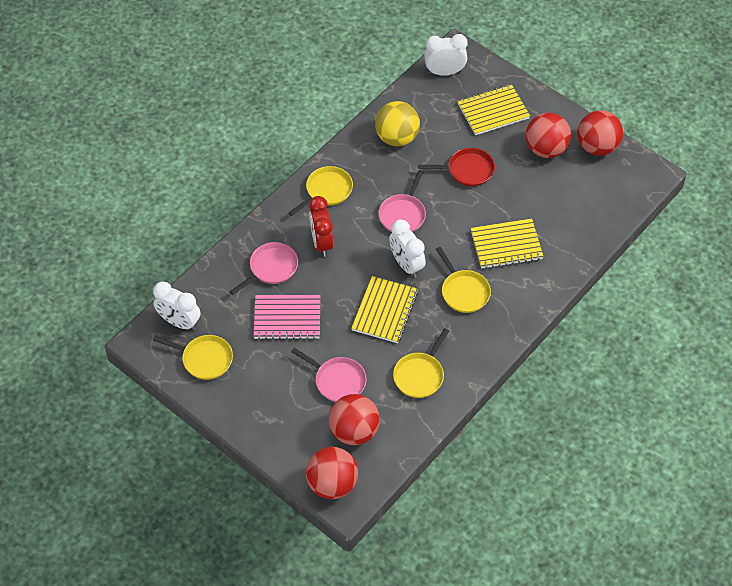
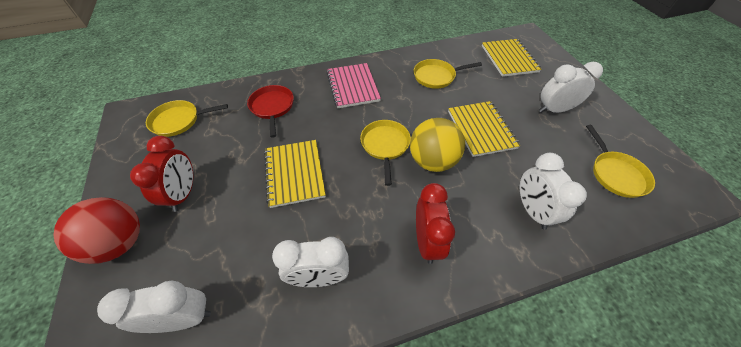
pink pan: [230,242,298,295] [291,348,367,402] [379,170,426,232] = 3 -> none = 0
red ball: [306,447,358,499] [329,394,380,445] [526,113,571,158] [577,110,623,156] = 4 -> [53,197,140,264] = 1
red clock: [309,196,333,257] = 1 -> [130,136,193,212] [416,183,455,264] = 2
white clock: [153,281,200,330] [389,220,426,277] [424,34,468,76] = 3 -> [97,281,211,333] [272,237,349,287] [520,153,587,230] [539,62,603,113] = 4

